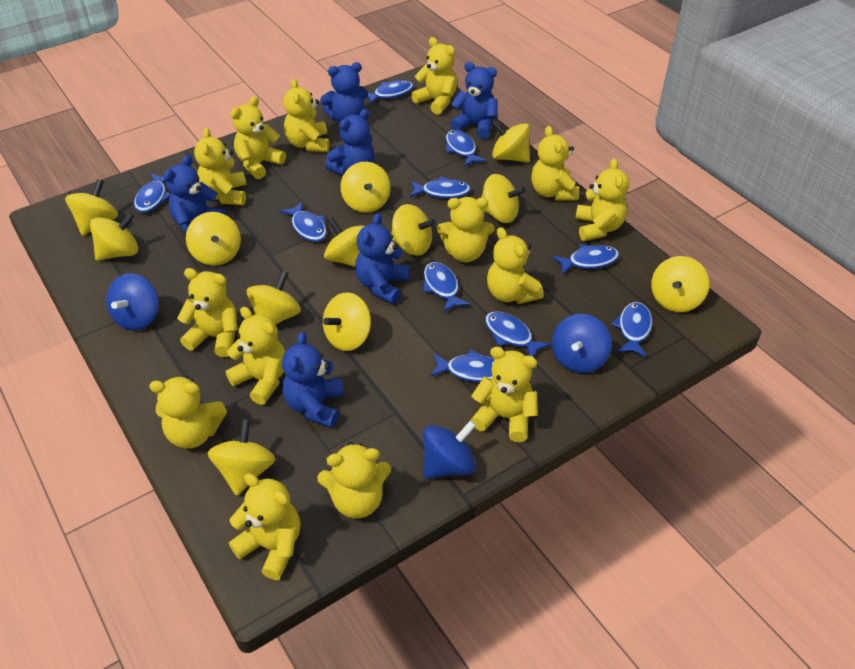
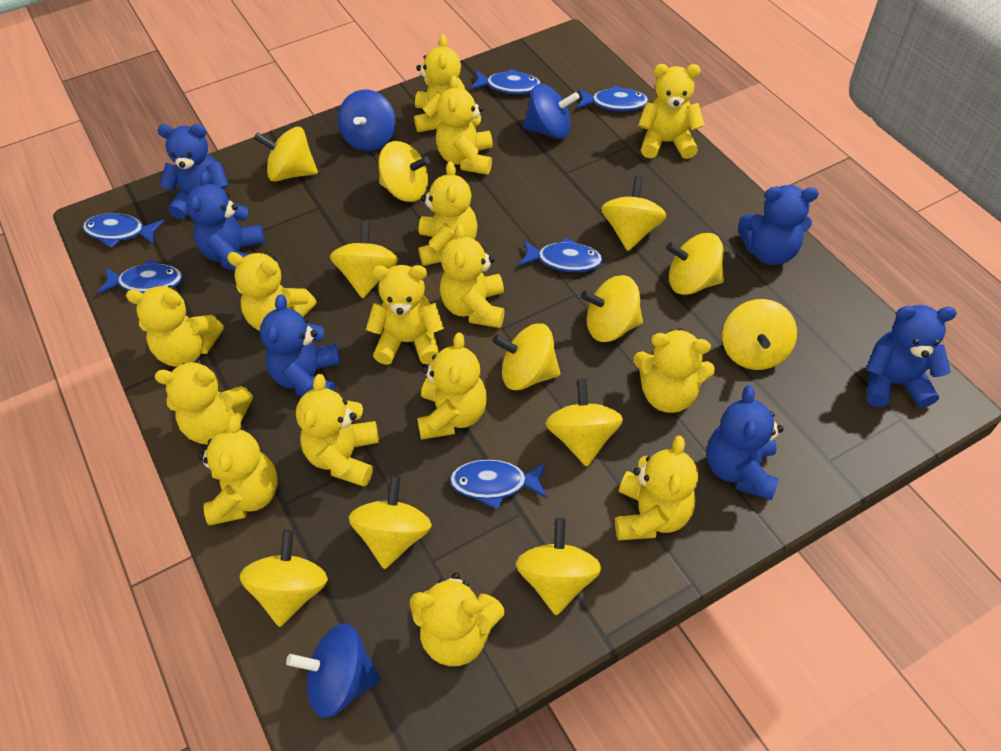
blue fish: [134,173,171,213] [280,202,327,242] [367,80,414,105] [410,176,471,198] [423,262,470,312] [430,350,495,382] [446,130,486,167] [485,311,551,357] [552,244,619,275] [611,302,652,357] = 10 -> [83,213,165,248] [97,259,183,294] [449,460,547,510] [470,69,541,94] [519,237,603,272] [577,85,649,111] = 6
yellow teddy bear: [149,376,227,449] [177,268,238,357] [194,128,246,205] [225,307,285,405] [229,473,301,580] [231,97,286,179] [283,79,329,152] [317,442,391,519] [411,37,457,114] [437,197,494,262] [471,347,538,442] [487,227,544,304] [531,126,579,201] [575,158,629,241] = 14 -> [126,285,224,367] [154,360,253,445] [198,415,278,526] [227,252,317,331] [296,374,379,487] [366,265,444,365] [410,573,505,666] [414,35,465,132] [417,332,487,440] [418,161,478,266] [436,76,493,175] [440,223,505,328] [615,436,698,541] [633,329,715,413] [638,64,705,159] = 15

